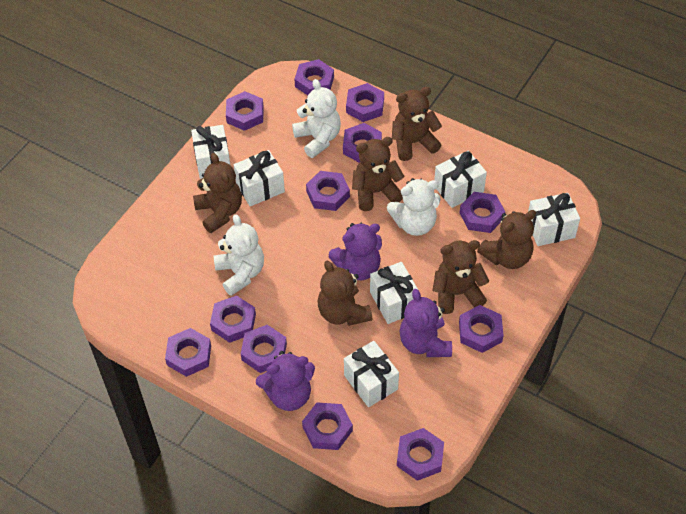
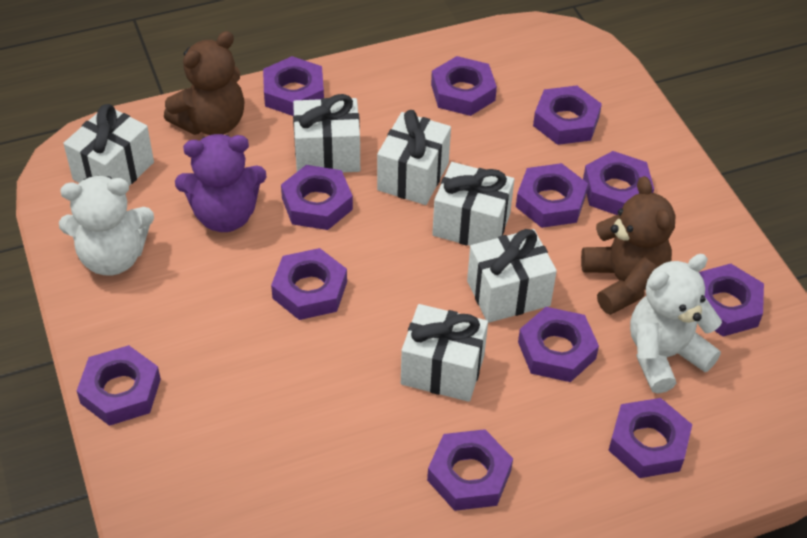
brown teddy bear: [193,153,242,233] [318,261,372,326] [352,137,405,211] [392,87,442,161] [432,240,489,314] [477,210,536,269] = 6 -> [164,31,245,135] [581,176,675,315] = 2
purple teddy bear: [256,351,315,411] [329,223,382,280] [399,289,452,357] = 3 -> [175,134,267,232] = 1
white teddy bear: [214,215,264,296] [292,79,341,158] [387,178,440,236] = 3 -> [59,176,154,275] [630,254,722,394] = 2

